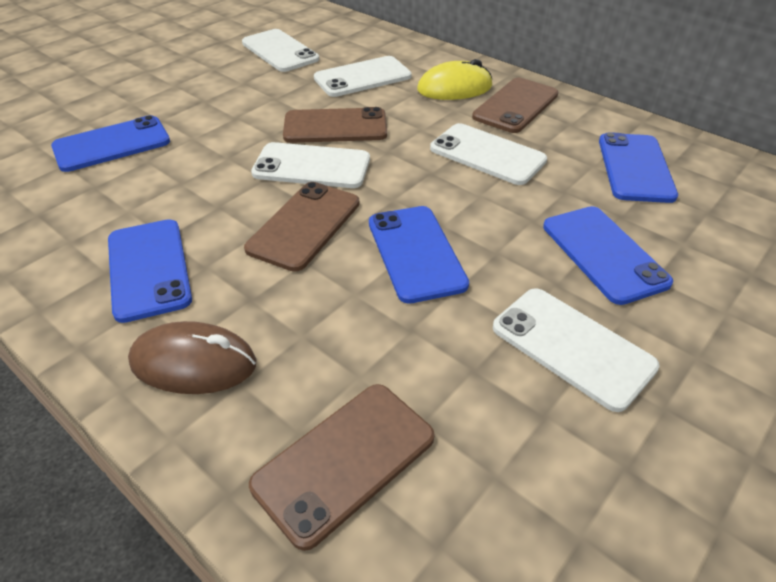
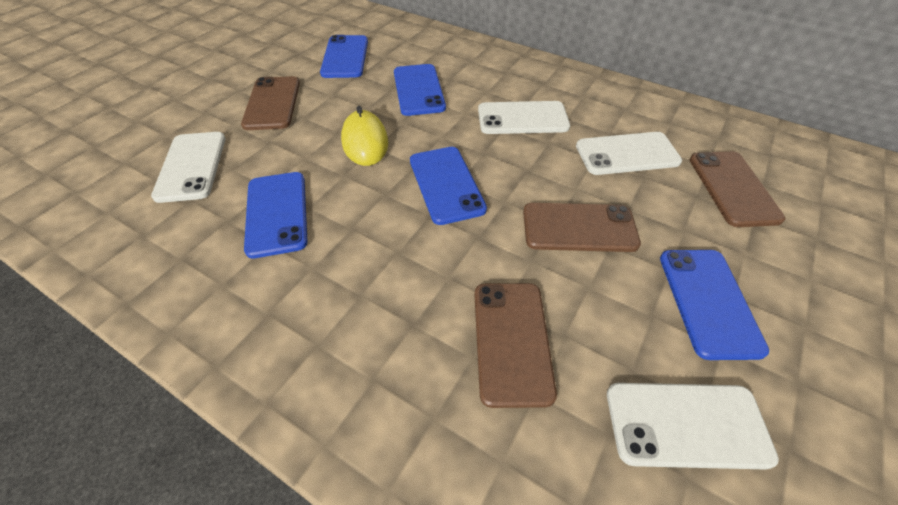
brown mouse: [128,321,256,394] = 1 -> none = 0
white phone: [242,29,319,72] [251,142,370,188] [314,56,412,97] [430,123,547,185] [493,288,660,412] = 5 -> [151,132,225,203] [478,101,570,134] [576,132,682,175] [607,383,779,470] = 4

